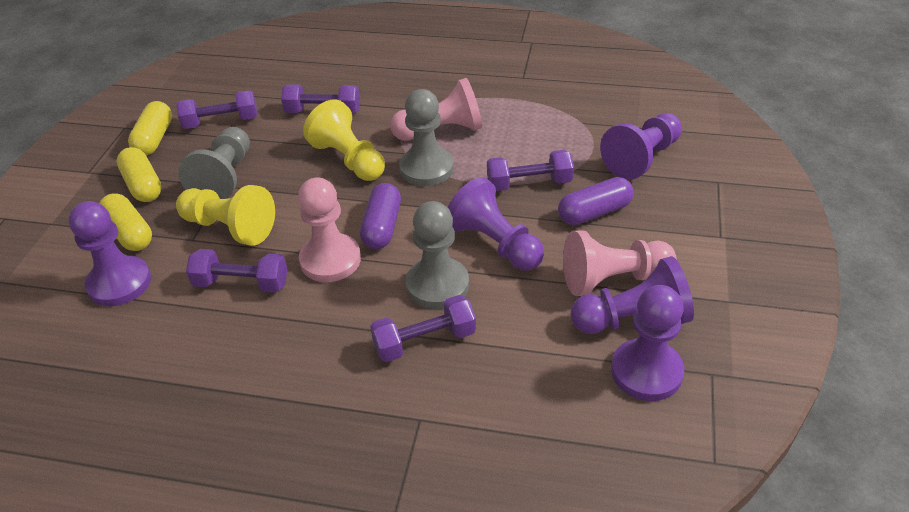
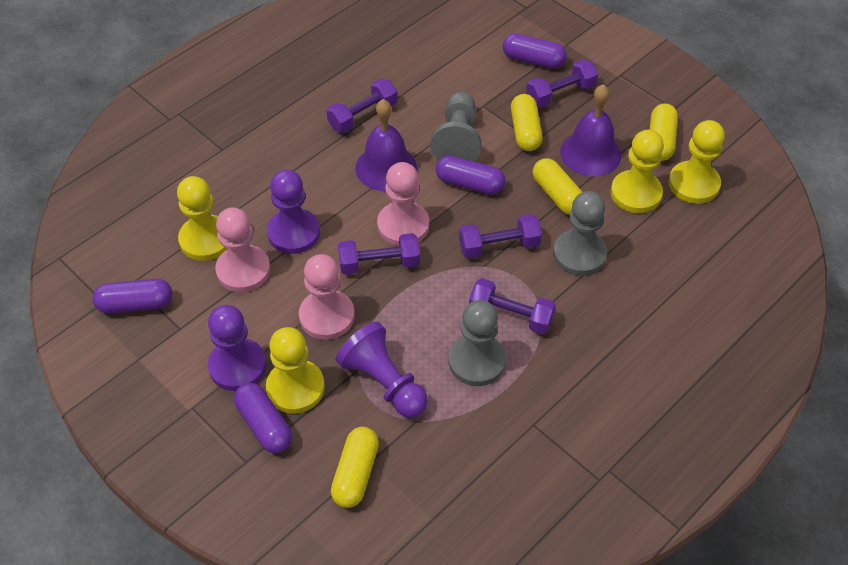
purple bell: none = 0 -> [355,99,417,191] [560,84,621,176] = 2
purple capsule: [360,183,401,249] [558,177,634,225] = 2 -> [92,279,172,314] [234,383,292,453] [436,156,505,195] [503,33,567,69] = 4
purple pawn: [68,201,151,306] [448,177,544,271] [570,256,694,334] [600,113,682,180] [611,285,684,401] = 5 -> [208,305,266,391] [267,169,320,254] [336,322,428,418] = 3
yellow capsule: [99,193,152,251] [117,147,162,202] [128,101,172,155] = 3 -> [331,427,379,508] [511,94,543,151] [533,158,582,215] [649,104,678,161] = 4
yellow pawn: [176,185,275,246] [303,100,385,181] = 2 -> [177,176,227,261] [266,327,325,414] [611,130,664,213] [668,120,725,204] = 4

